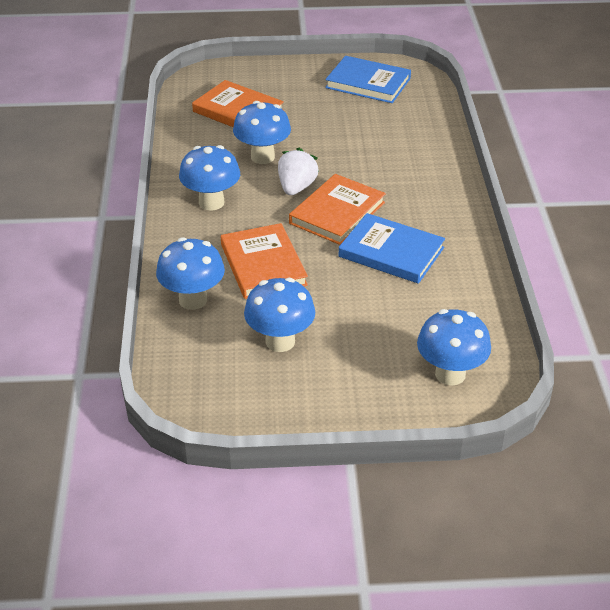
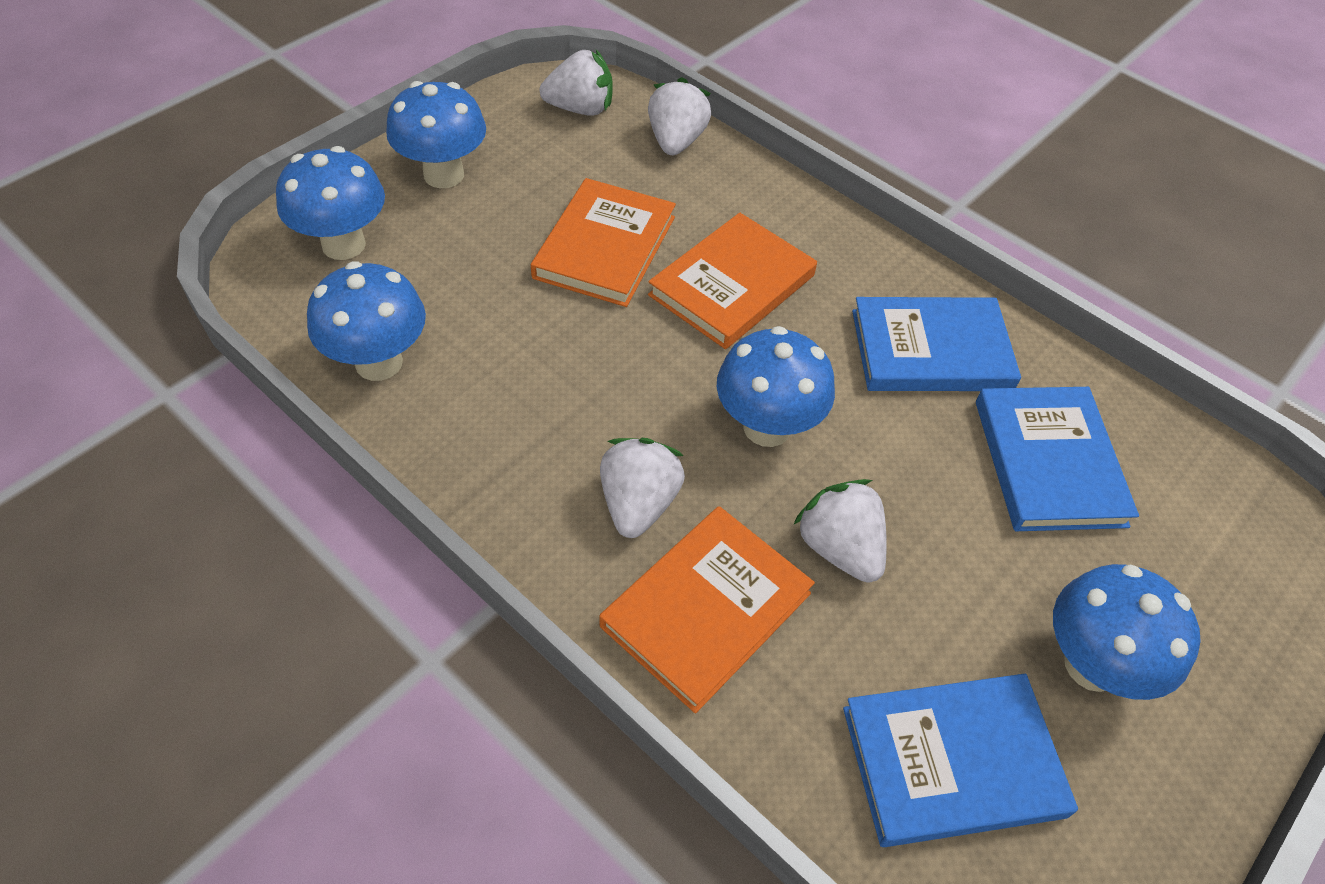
blue book: [325,56,411,103] [339,213,445,284] = 2 -> [843,674,1078,847] [852,297,1021,391] [976,387,1139,531] = 3
white strawberry: [278,148,319,195] = 1 -> [540,50,613,116] [600,438,685,538] [648,77,711,155] [793,479,887,583] = 4

